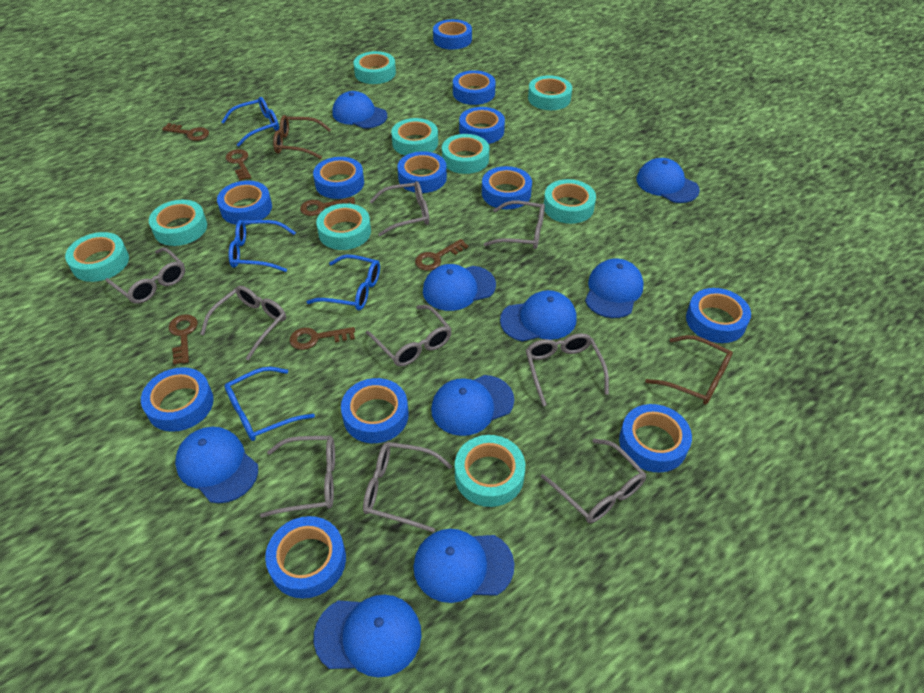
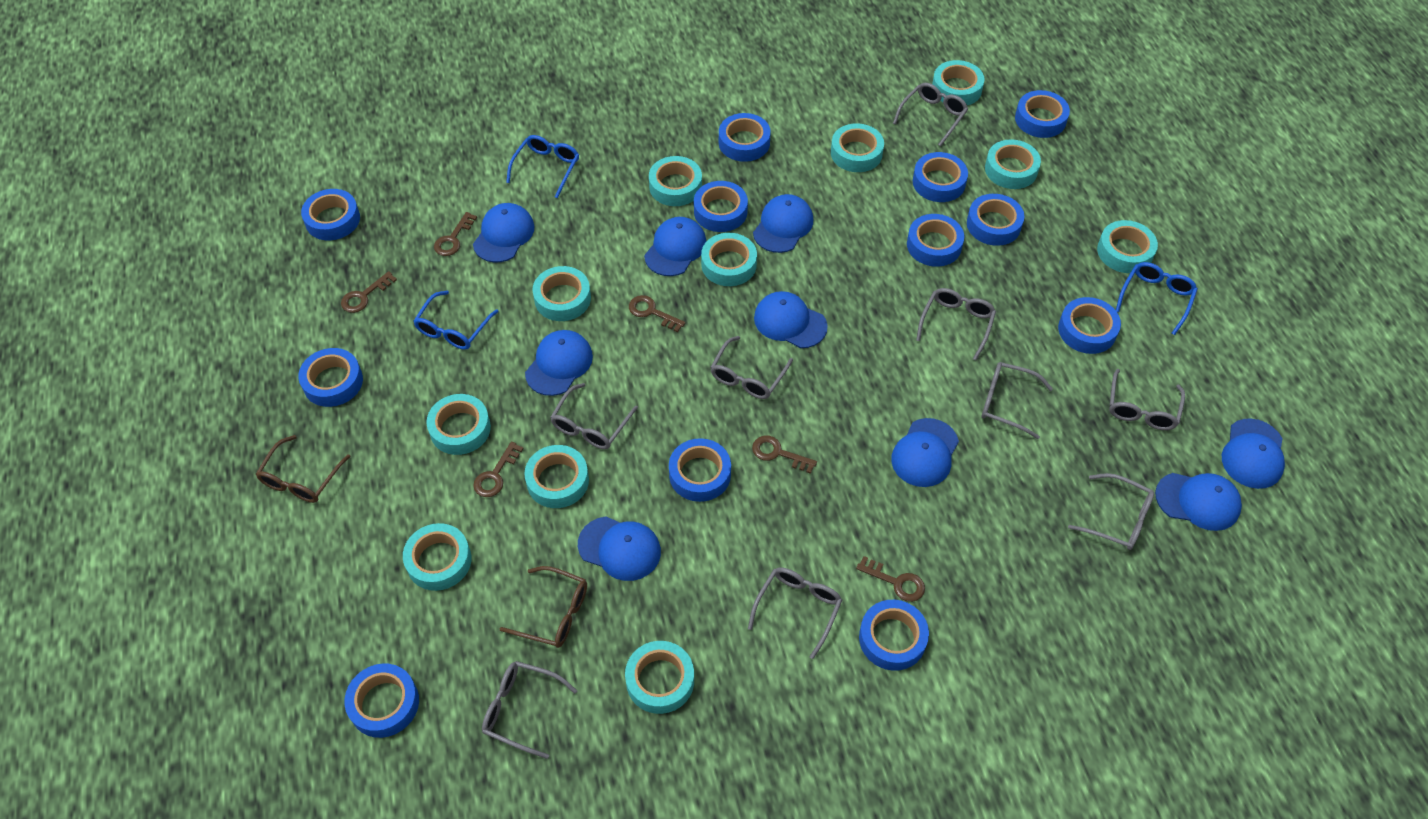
blue glasses: [221,97,279,147] [224,367,315,441] [229,220,296,272] [307,254,380,311] = 4 -> [414,291,499,350] [506,135,579,198] [1116,262,1198,335] = 3
turquoise tape: [65,232,129,282] [149,200,207,246] [316,203,371,250] [353,51,396,84] [391,118,438,156] [442,134,489,174] [455,435,525,507] [528,75,572,110] [544,179,596,224] = 9 -> [403,523,471,591] [426,394,491,455] [524,445,589,508] [532,266,591,321] [625,641,694,714] [649,156,702,206] [701,233,757,286] [831,123,884,172] [932,60,985,105] [985,139,1041,189] [1097,220,1158,273] = 11

